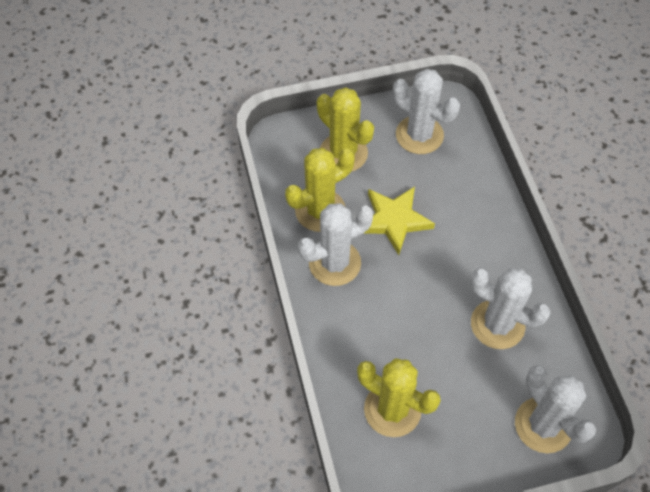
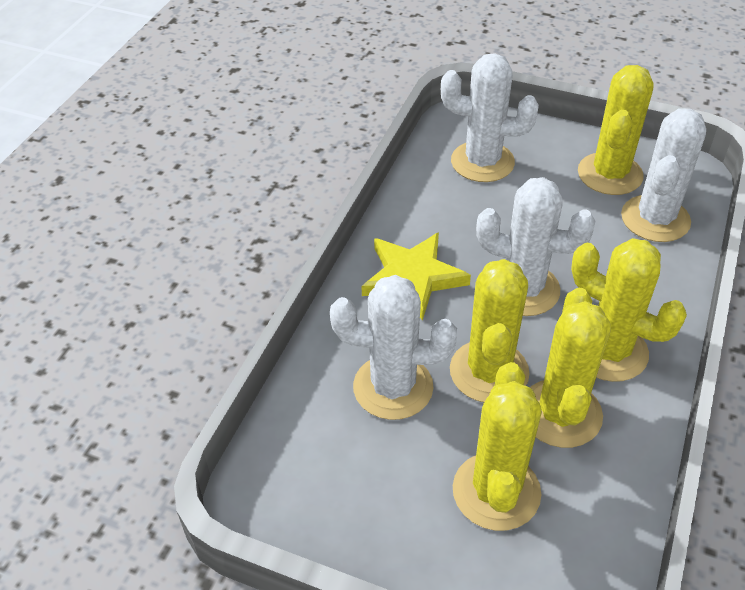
yellow cactus: [285,148,355,232] [317,87,374,172] [357,358,441,437] = 3 -> [450,259,530,402] [453,362,542,531] [530,288,611,448] [571,238,687,382] [578,65,654,195] = 5

